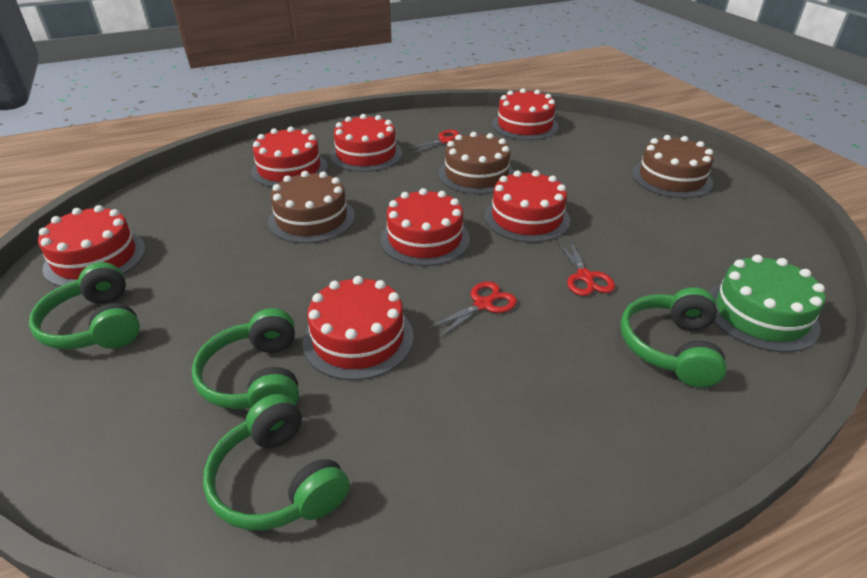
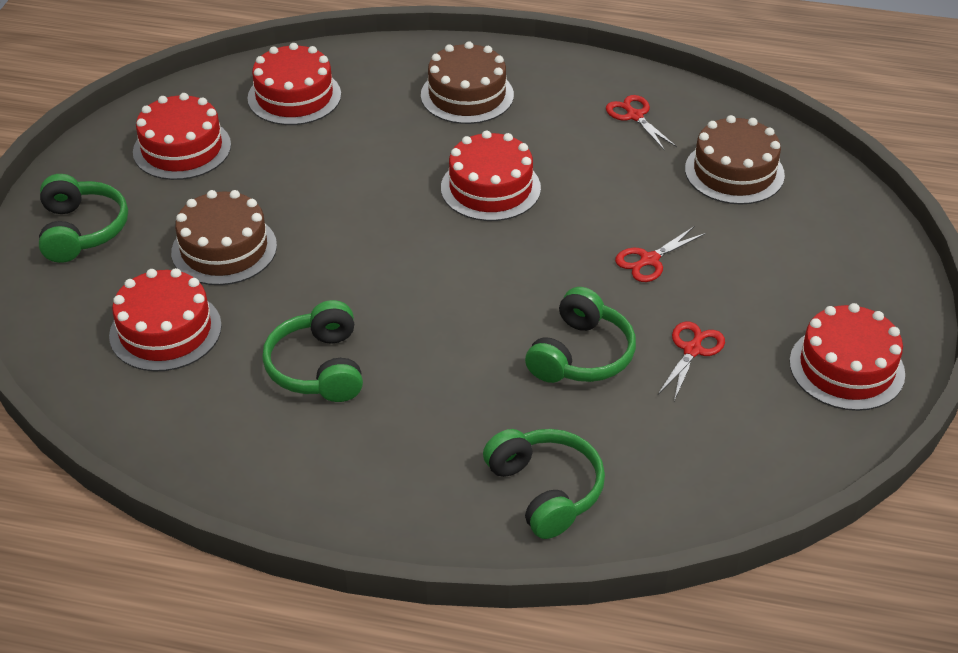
green cake: [709,255,825,352] = 1 -> none = 0
red cake: [38,205,145,286] [251,127,327,187] [302,276,414,380] [330,114,402,172] [380,188,470,266] [484,170,570,242] [492,88,559,140] = 7 -> [109,268,222,371] [133,93,231,180] [247,43,341,125] [441,131,541,221] [789,303,905,411] = 5

